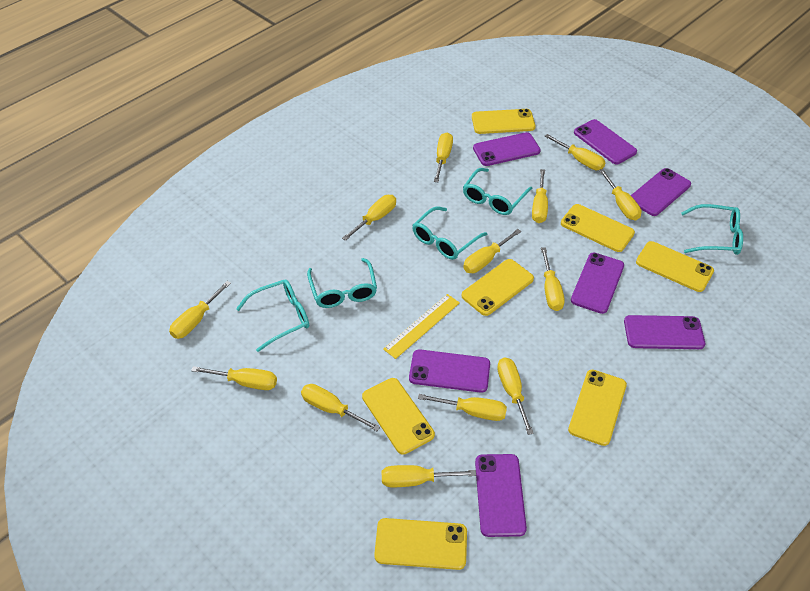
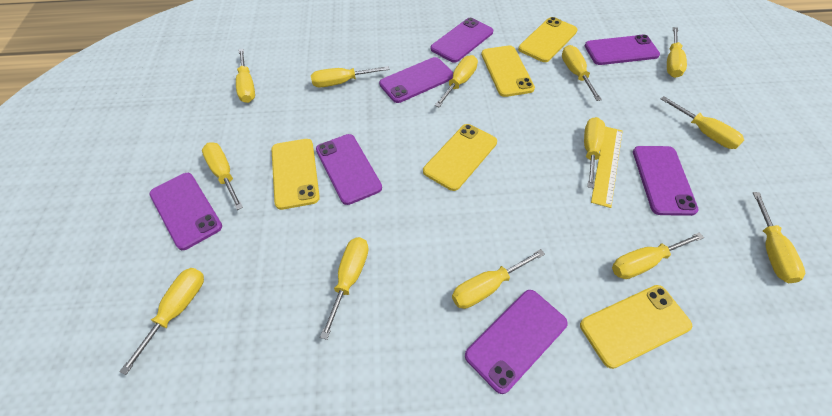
turquoise glasses: [236,279,309,352] [307,258,377,308] [412,206,487,260] [463,168,532,215] [681,204,743,255] = 5 -> none = 0
yellow phone: [362,378,435,455] [374,518,467,570] [461,259,534,316] [472,109,535,134] [561,204,635,252] [568,370,627,446] [636,241,714,292] = 7 -> [271,139,320,210] [423,124,497,191] [481,45,535,97] [518,17,578,62] [580,285,692,369] = 5

